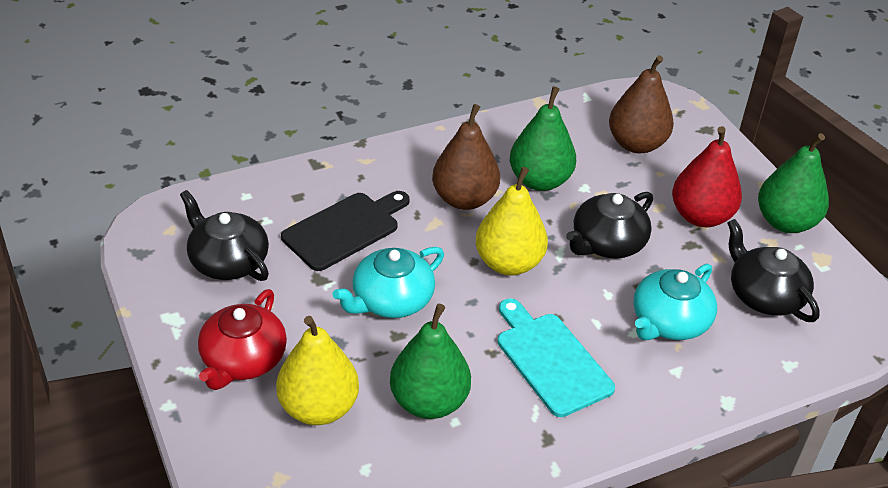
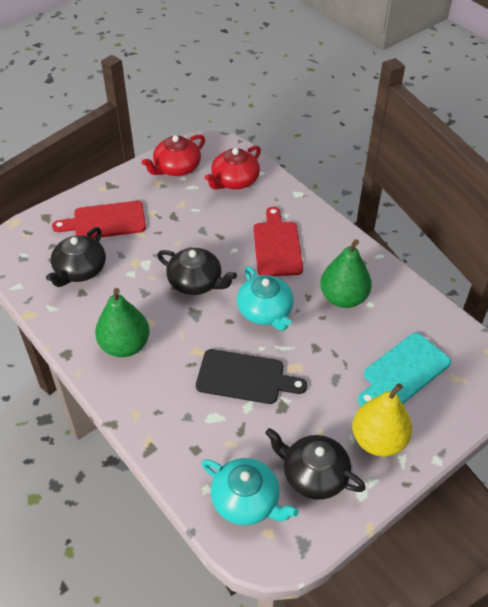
brown pear: [432,104,500,210] [609,55,674,153] = 2 -> none = 0
green pear: [390,303,471,419] [510,86,576,191] [758,133,829,233] = 3 -> [95,288,150,357] [320,239,372,308] = 2
red cutting board: none = 0 -> [52,201,146,238] [253,207,303,276] = 2
red pear: [672,126,742,227] = 1 -> none = 0
red teapot: [198,289,287,390] = 1 -> [142,134,205,176] [205,145,261,190] = 2
yellow pear: [276,316,359,425] [476,167,548,275] = 2 -> [352,383,412,457] = 1

